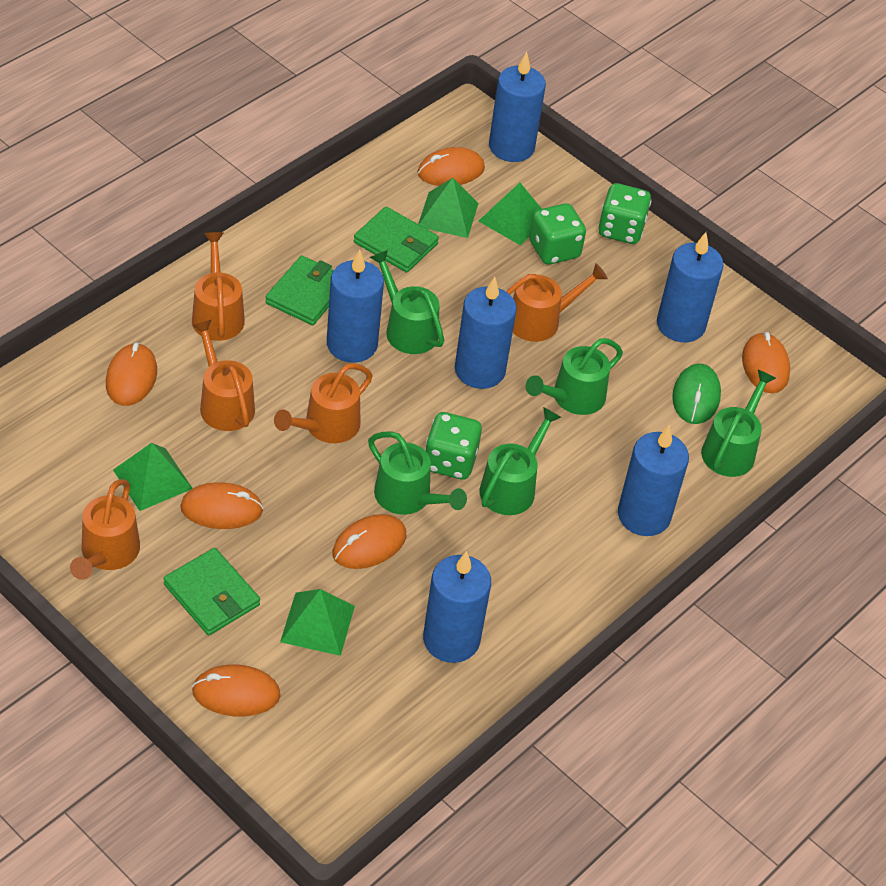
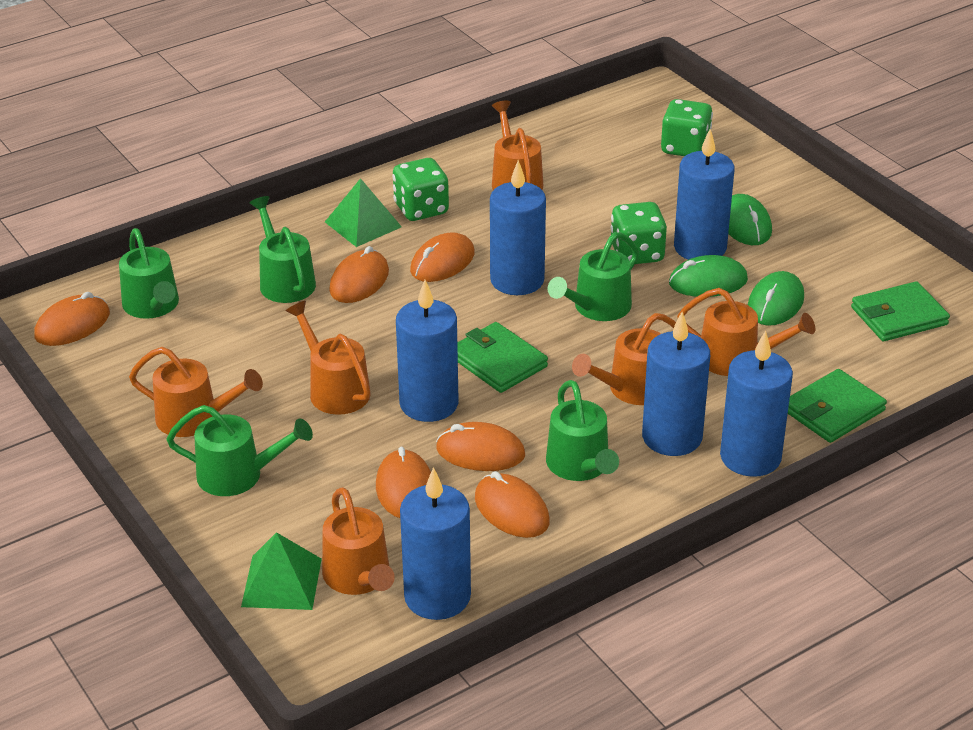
green mouse: [672,364,721,424] = 1 -> [669,255,748,297] [728,194,772,245] [748,271,804,326] = 3
green pyramid: [113,443,193,511] [280,589,355,656] [418,178,479,238] [479,183,542,245] = 4 -> [241,532,322,610] [325,178,402,247] = 2
orange watering can: [70,479,140,580] [192,232,245,341] [192,319,255,431] [274,363,373,443] [506,263,608,342] = 5 -> [129,347,263,437] [286,301,370,415] [322,487,395,595] [492,100,543,190] [572,313,676,405] [677,288,815,376] = 6

